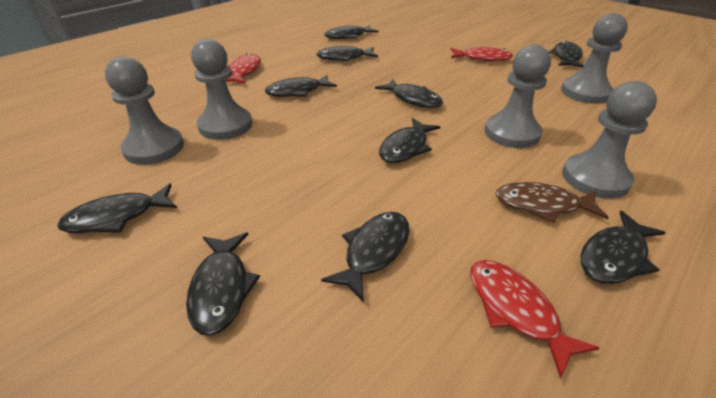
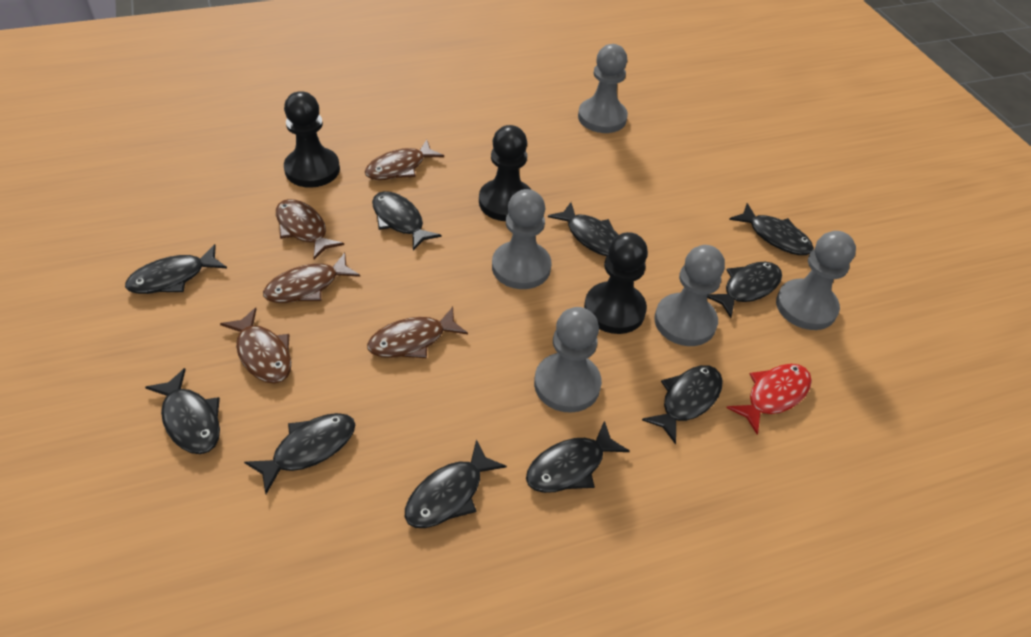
black pawn: none = 0 -> [284,91,340,188] [479,125,532,221] [584,232,648,334] = 3
brown fish: [495,182,609,223] = 1 -> [220,308,291,384] [263,253,360,303] [276,199,344,260] [365,140,444,180] [367,307,468,358] = 5
red fish: [225,53,261,84] [451,47,513,61] [470,260,599,378] = 3 -> [726,364,812,435] = 1

